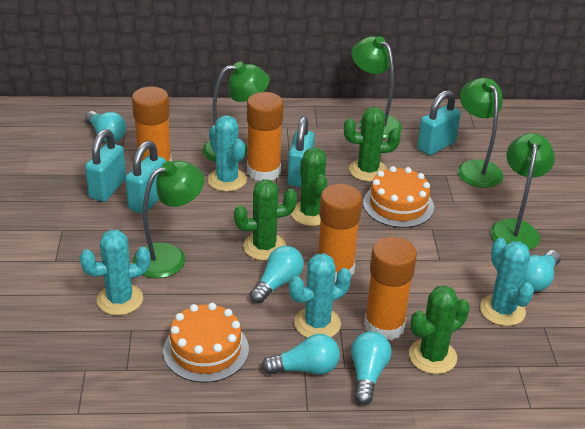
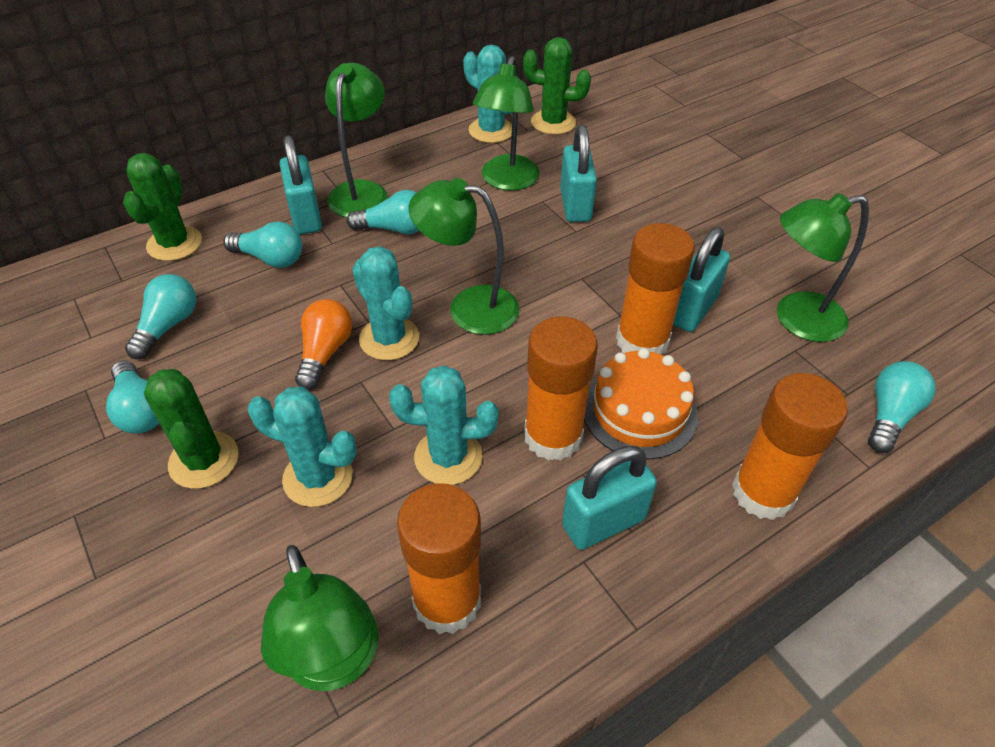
green cactus: [234,179,297,261] [291,148,327,226] [344,107,401,182] [409,285,470,374] = 4 -> [123,153,202,261] [144,369,239,489] [523,37,591,135] = 3
orange cake: [163,303,249,383] [363,166,434,228] = 2 -> [584,348,698,460] = 1
orange light bulb: none = 0 -> [295,299,352,390] = 1

